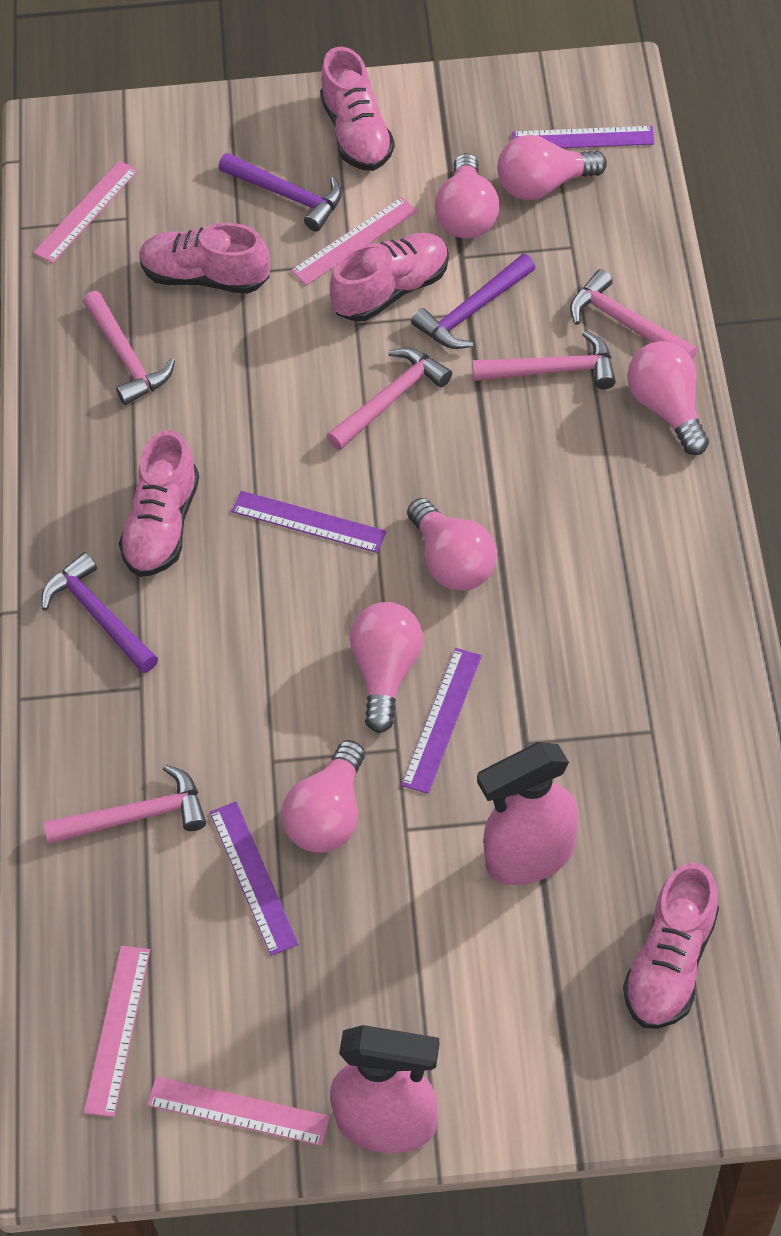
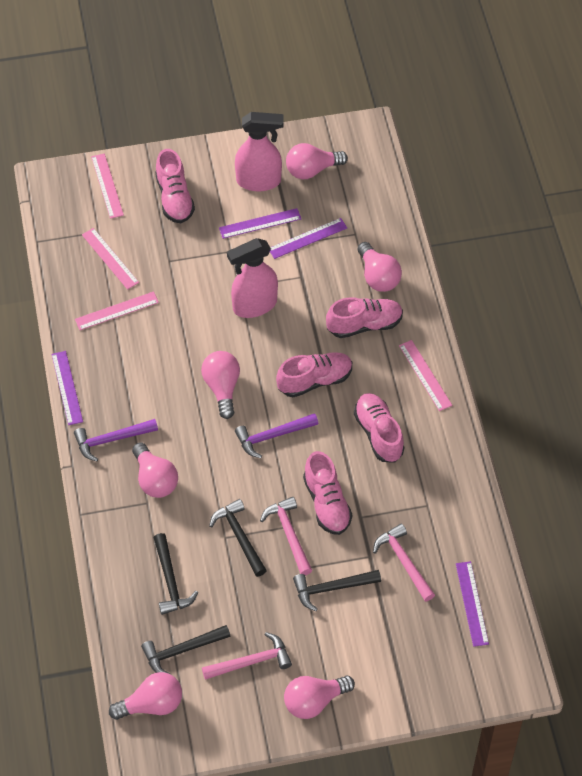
black hammer: none = 0 -> [141,625,230,674] [154,533,198,615] [209,499,267,577] [293,570,381,611] = 4
pink hammer: [44,765,206,844] [83,291,175,405] [327,348,452,450] [472,331,616,389] [570,269,697,360] = 5 -> [202,632,292,680] [260,497,312,575] [373,524,435,602] = 3
purple hammer: [42,552,158,673] [219,153,342,231] [411,254,535,349] = 3 -> [74,419,158,461] [235,413,318,458] = 2

